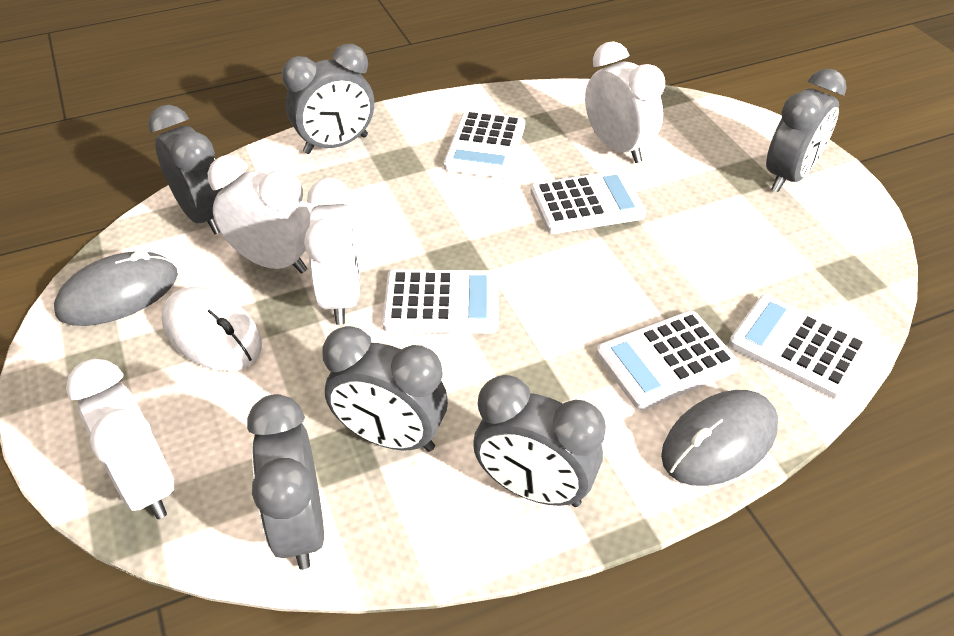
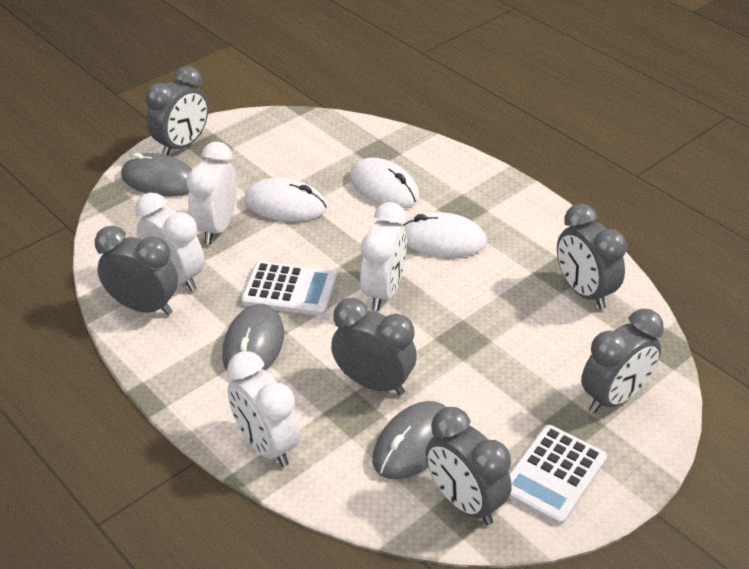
grey mouse: [54,251,178,326] [661,390,778,486] = 2 -> [121,153,192,197] [222,304,284,371] [373,401,446,479] = 3
white calculator: [382,270,499,333] [444,111,525,179] [531,170,646,234] [596,311,740,410] [729,295,872,400] = 5 -> [241,261,337,316] [509,425,607,525] = 2
white mouse: [162,287,262,371] = 1 -> [244,178,327,221] [350,158,420,208] [403,212,487,257] = 3

